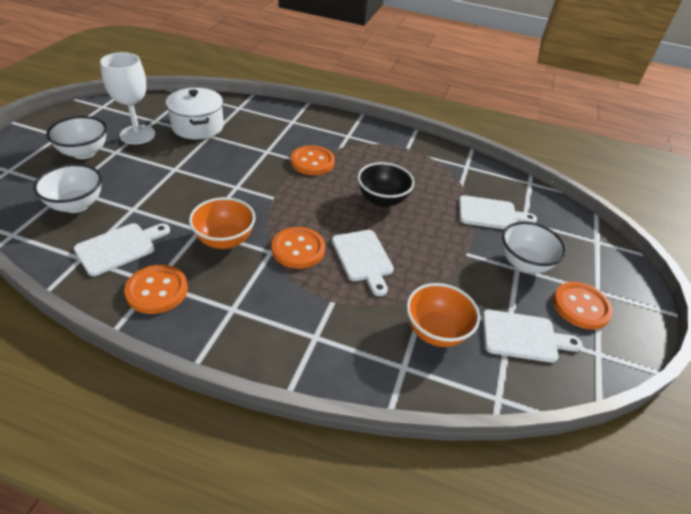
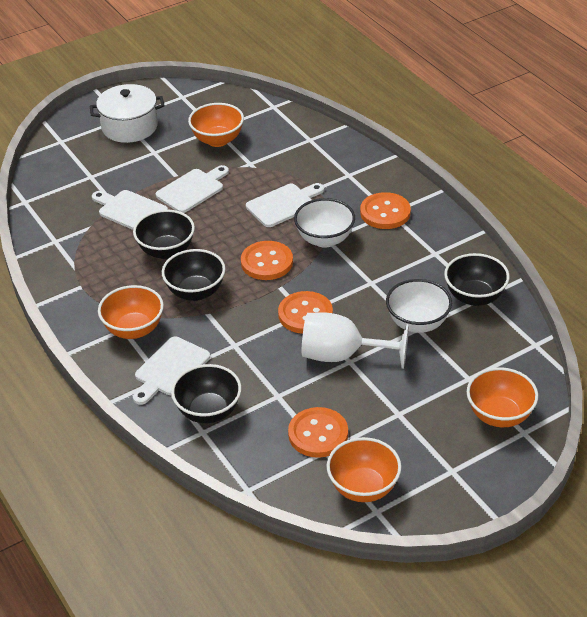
black bowl: [357,162,414,207] = 1 -> [133,210,195,259] [162,249,225,301] [171,364,241,423] [444,253,510,306] = 4
orange bowl: [189,197,256,249] [406,283,480,347] = 2 -> [98,285,164,339] [188,103,244,147] [327,437,401,502] [467,367,538,427] = 4
white bowl: [33,164,102,213] [46,116,107,159] [502,222,566,273] = 3 -> [294,198,355,248] [386,279,452,333] = 2

